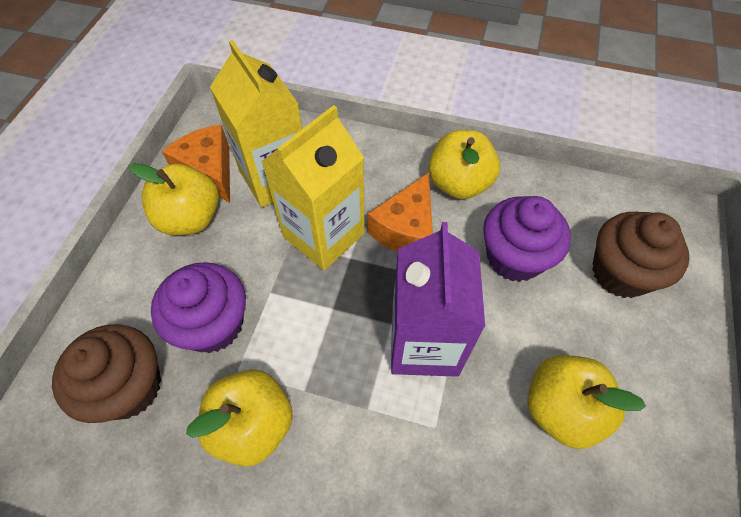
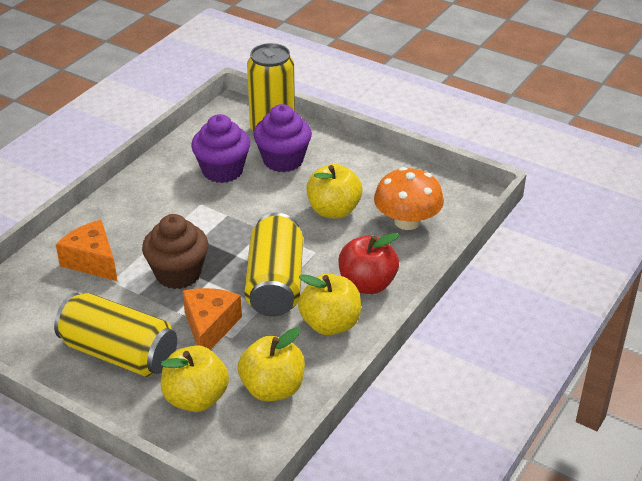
brown cupcake: [52,324,161,423] [592,212,690,298] = 2 -> [142,214,208,289] = 1
orange mushroom: none = 0 -> [374,167,444,230] = 1
purple carton: [391,222,485,377] = 1 -> none = 0
red apple: none = 0 -> [339,233,399,294] = 1
yellow can: none = 0 -> [54,293,177,377] [244,213,303,317] [247,43,295,132] = 3
yellow carton: [210,40,302,207] [261,105,365,270] = 2 -> none = 0

